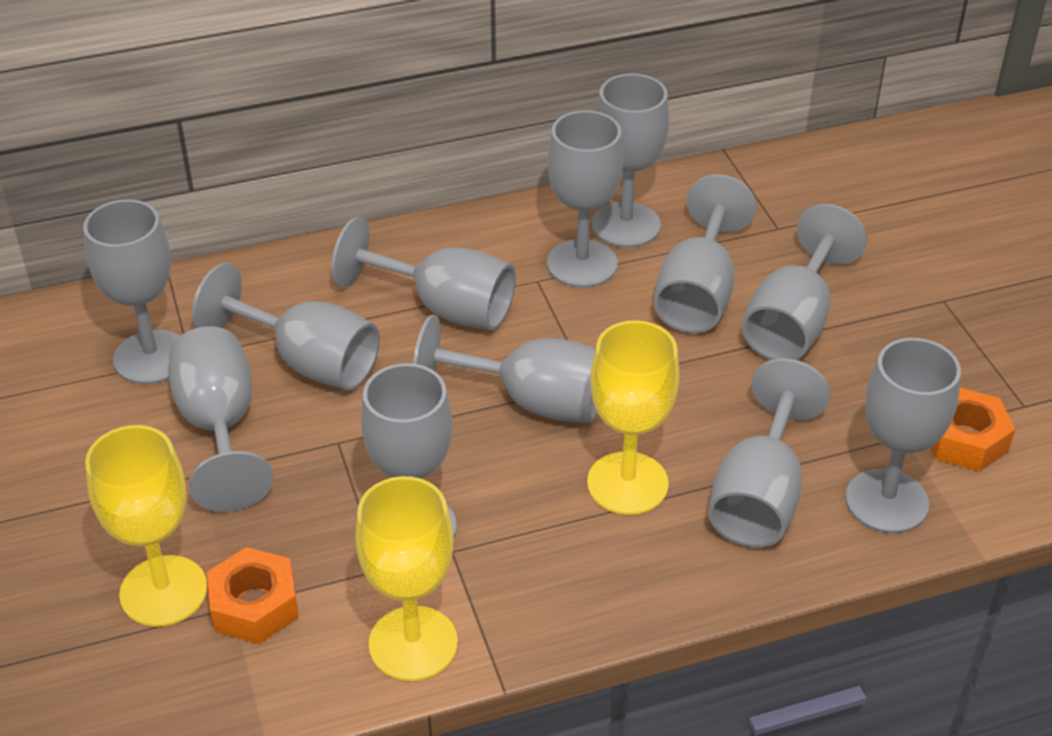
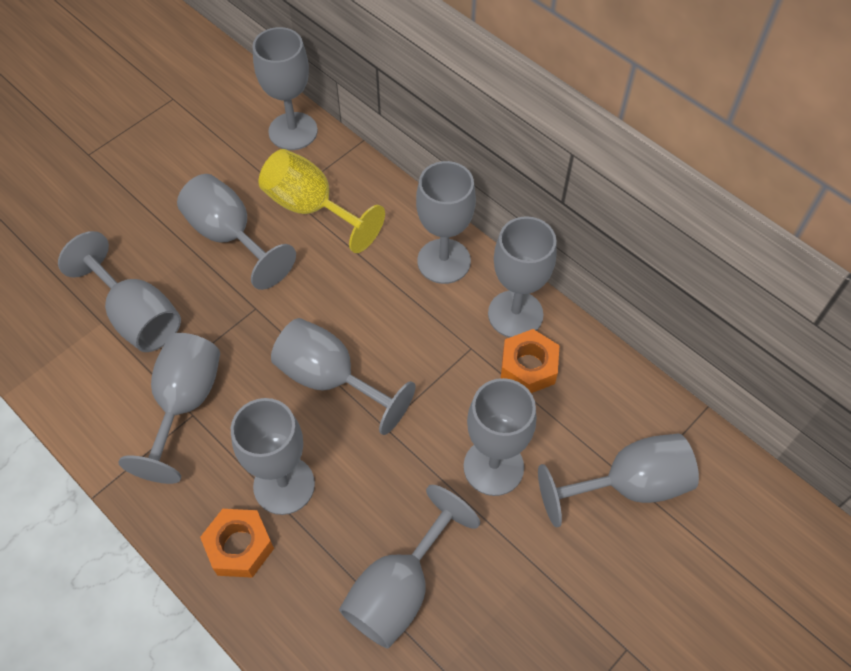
grey goblet: [83,199,180,384] [169,326,273,512] [192,263,380,390] [331,217,516,330] [361,363,457,538] [413,315,598,423] [547,110,624,288] [592,74,669,248] [654,174,756,333] [708,358,830,548] [742,204,867,360] [845,338,961,533] = 12 -> [58,231,181,352] [118,333,220,484] [177,174,296,290] [231,398,315,515] [253,27,318,150] [271,318,415,435] [339,485,480,649] [416,161,476,284] [464,378,536,496] [488,216,557,338] [538,434,699,528] = 11
yellow goblet: [85,425,207,627] [355,476,458,681] [587,320,679,515] = 3 -> [259,149,385,253] = 1

